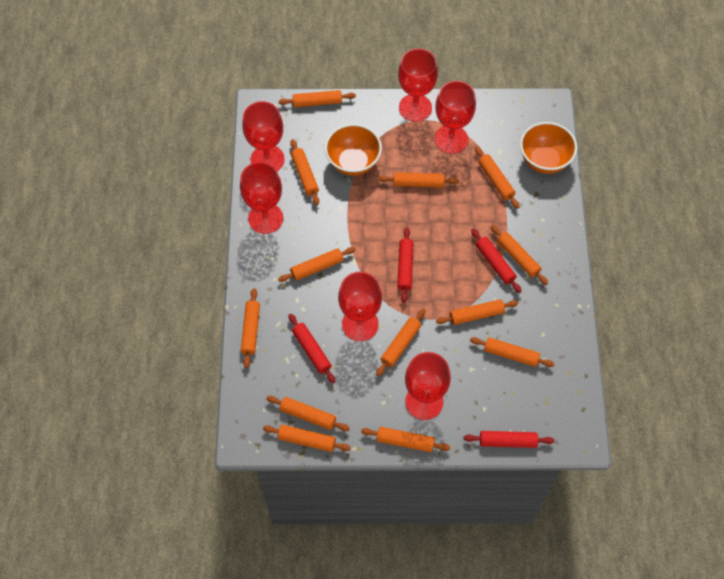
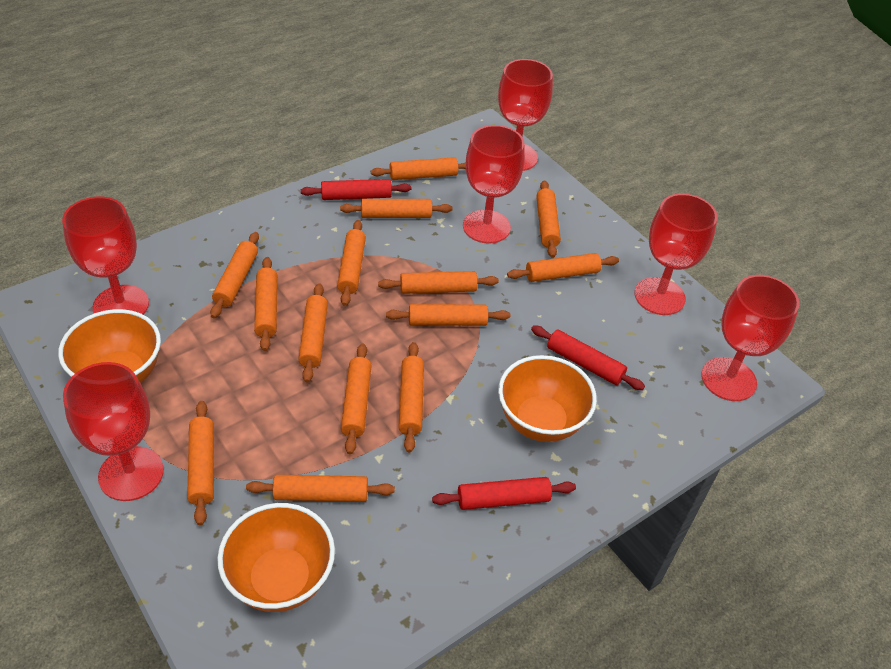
orange bowl: [325,124,382,176] [520,122,577,174] = 2 -> [58,309,161,383] [217,503,335,612] [498,355,597,442] = 3
orange rolling pin: [241,288,260,368] [263,425,351,452] [267,396,350,431] [278,247,355,282] [279,90,356,107] [290,139,319,205] [361,427,450,452] [376,308,426,376] [379,172,459,188] [436,299,518,325] [470,337,555,367] [475,147,519,209] [491,225,548,285] = 13 -> [187,401,214,525] [210,232,259,318] [246,475,395,502] [254,257,277,351] [298,283,328,382] [337,220,366,306] [340,199,453,218] [341,343,372,454] [371,157,466,180] [378,271,499,294] [386,304,510,326] [398,342,424,453] [507,253,619,282] [536,180,561,258] = 14
red rolling pin: [288,314,335,383] [397,227,414,303] [464,431,554,448] [471,229,522,293] = 4 -> [301,179,411,200] [432,477,576,510] [531,325,645,390] = 3

